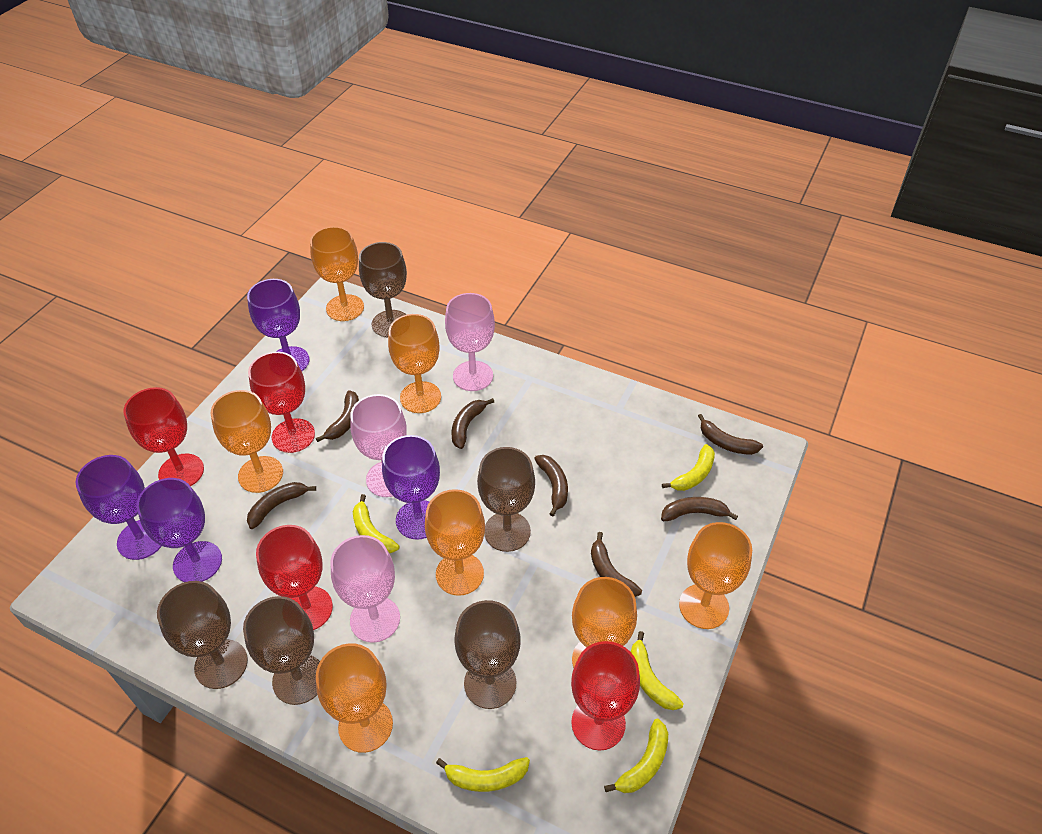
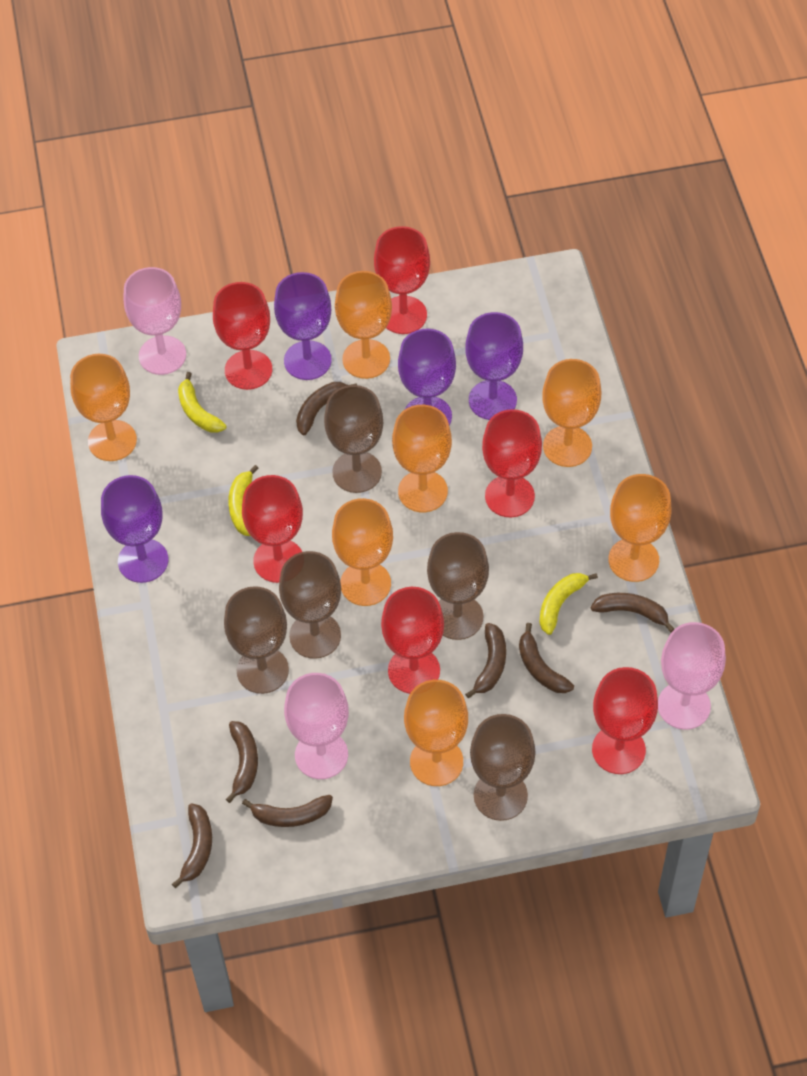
red goblet: [123,387,204,486] [248,352,315,453] [256,525,333,630] [571,641,640,751] = 4 -> [213,282,272,390] [242,475,303,583] [374,226,430,334] [381,587,444,694] [482,409,542,517] [592,667,658,774] = 6
yellow banana: [353,494,399,553] [436,757,530,792] [604,719,668,793] [631,631,684,710] [662,444,715,491] = 5 -> [178,372,227,433] [228,465,259,536] [539,573,598,635] = 3

